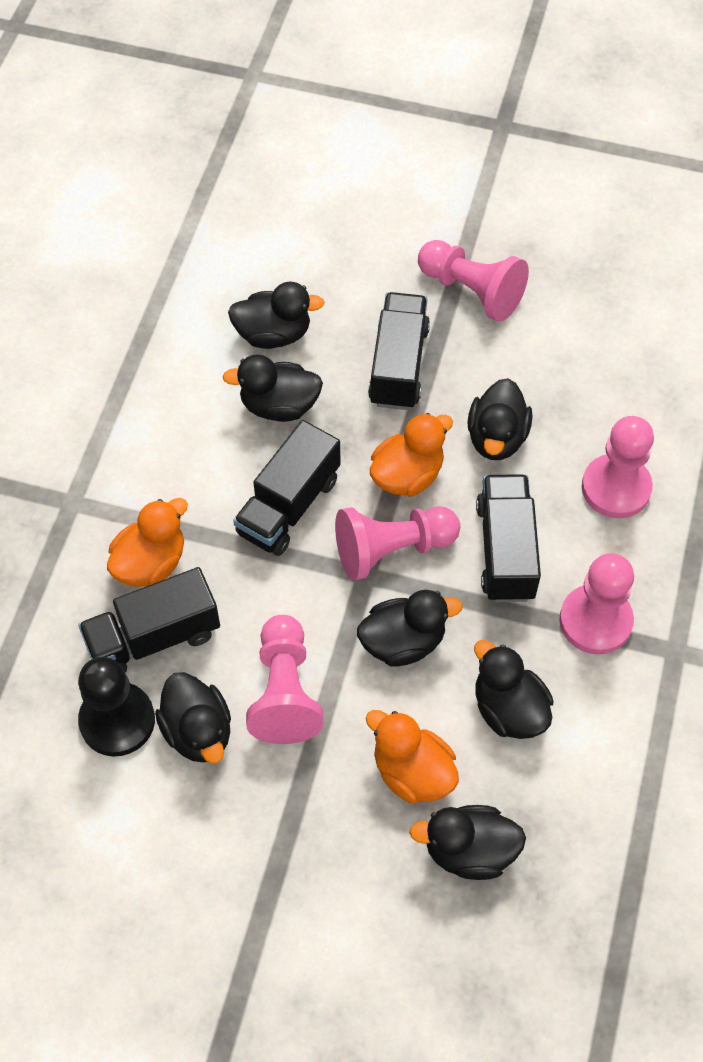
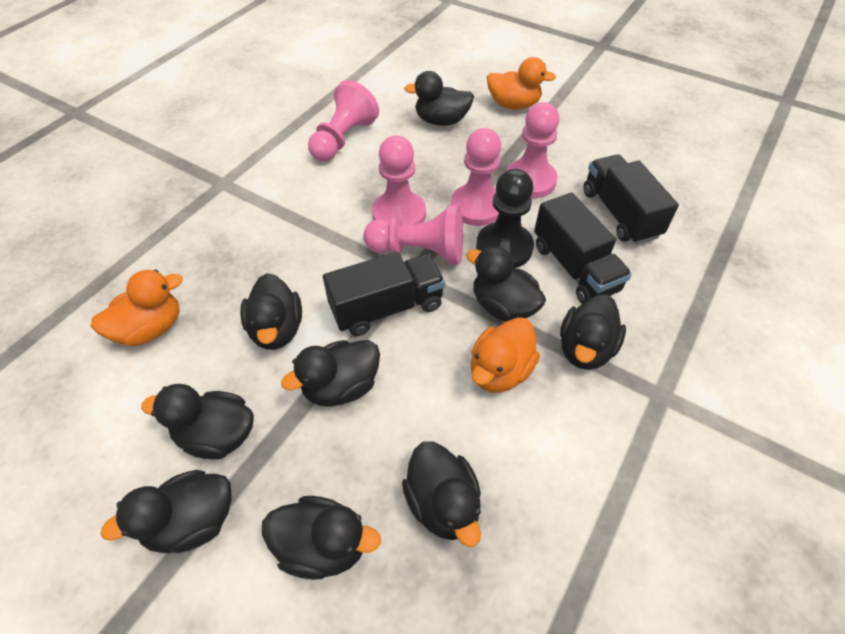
black duck: [155,672,231,764] [222,354,323,422] [228,282,325,349] [357,590,462,667] [409,805,526,880] [467,378,533,460] [474,640,554,739] = 7 -> [101,470,232,553] [141,384,254,460] [240,273,302,350] [262,496,381,580] [281,340,380,407] [402,441,481,547] [404,71,474,126] [466,246,546,322] [560,294,626,370] = 9
black truck: [78,567,220,672] [233,420,340,556] [368,292,430,410] [476,474,541,602] = 4 -> [323,252,445,336] [534,192,632,304] [583,154,679,245] = 3

